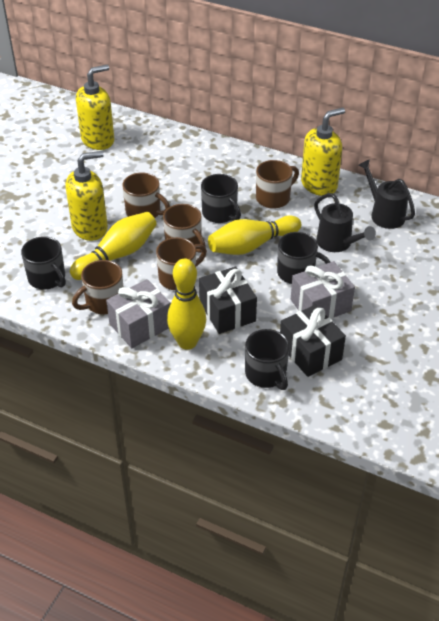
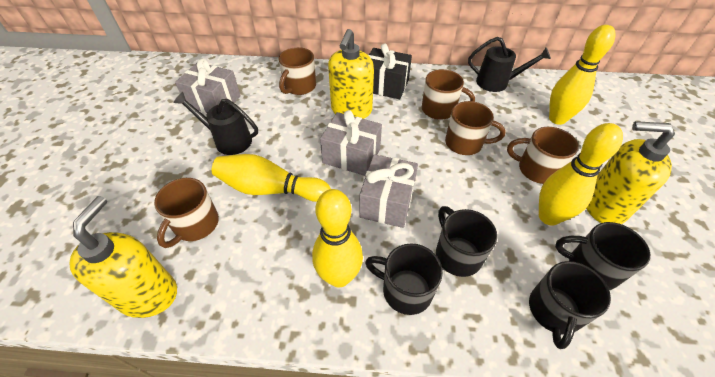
black gift: [199,267,257,334] [280,304,346,377] = 2 -> [369,43,412,99] = 1
grey gift: [106,279,171,348] [291,261,355,319] = 2 -> [175,59,241,113] [320,110,382,176] [359,154,418,228] = 3
yellow bowling pin: [70,212,157,280] [167,259,206,350] [208,215,301,255] = 3 -> [212,154,331,202] [312,189,363,288] [539,123,623,226] [549,25,615,125] = 4

